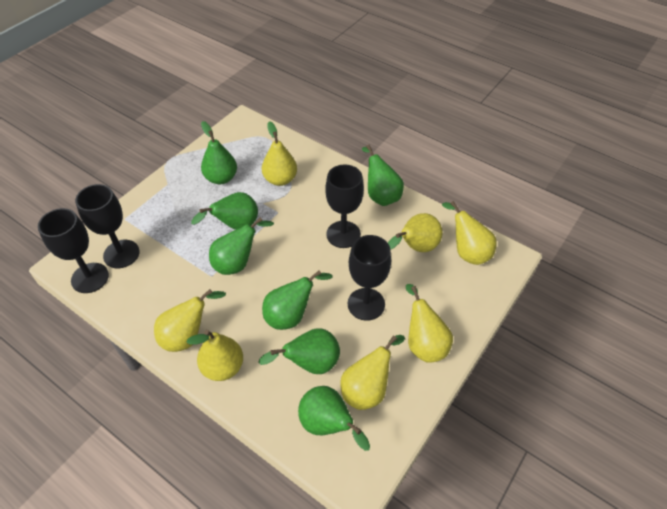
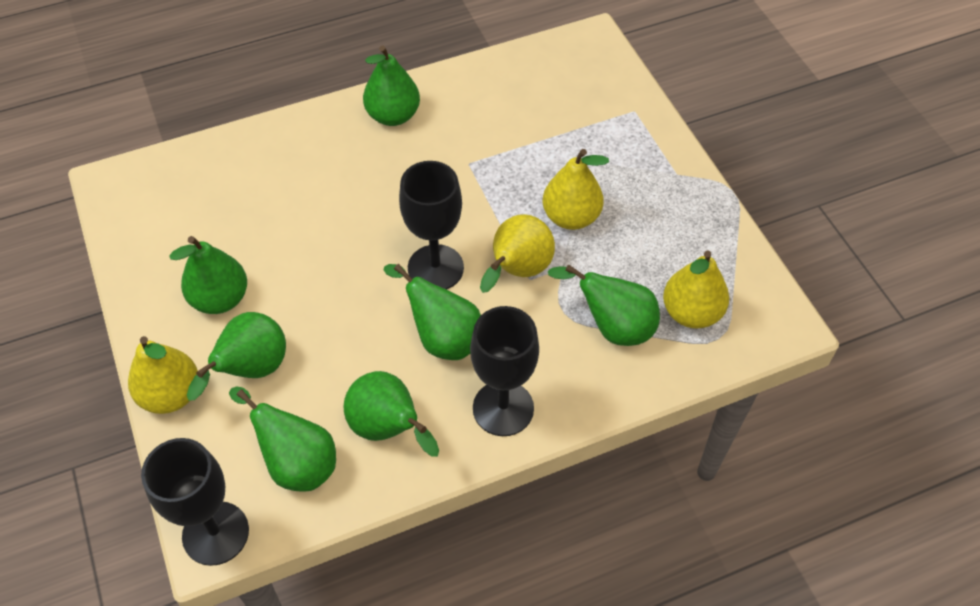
black goblet: [38,208,109,293] [75,184,140,268] [325,164,364,248] [348,235,391,321] = 4 -> [141,438,249,566] [399,161,464,290] [470,306,539,436] = 3
yellow pear: [154,289,226,352] [186,330,243,381] [262,121,297,186] [341,335,405,410] [388,213,443,252] [406,284,453,363] [442,201,497,265] = 7 -> [128,336,198,414] [480,214,555,293] [543,149,609,230] [663,250,729,329] = 4

